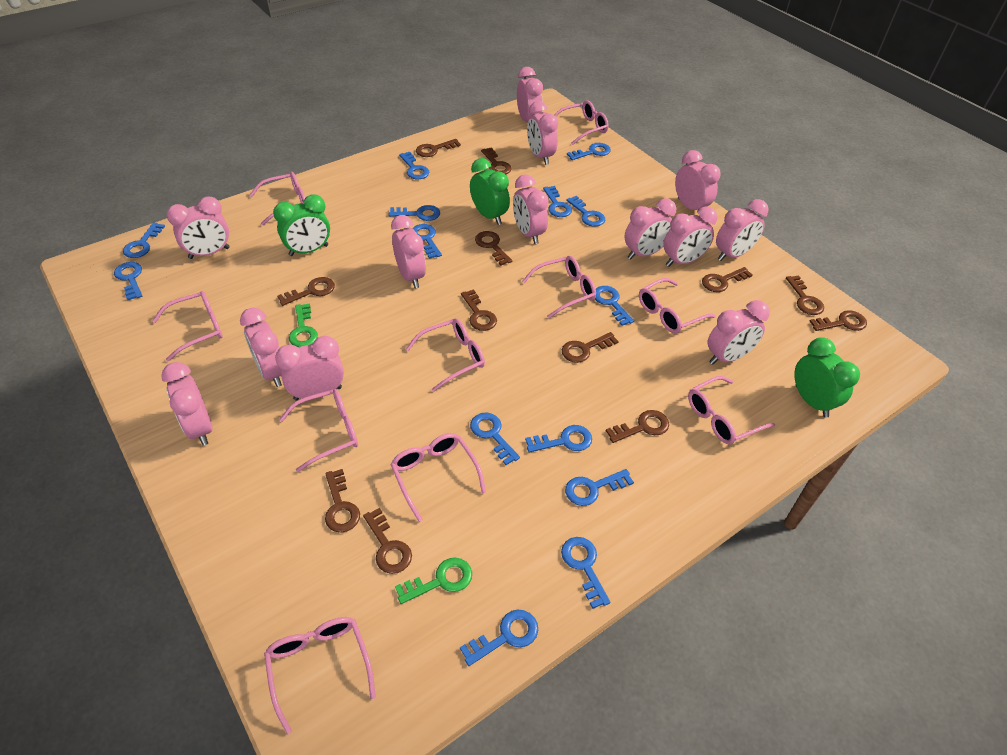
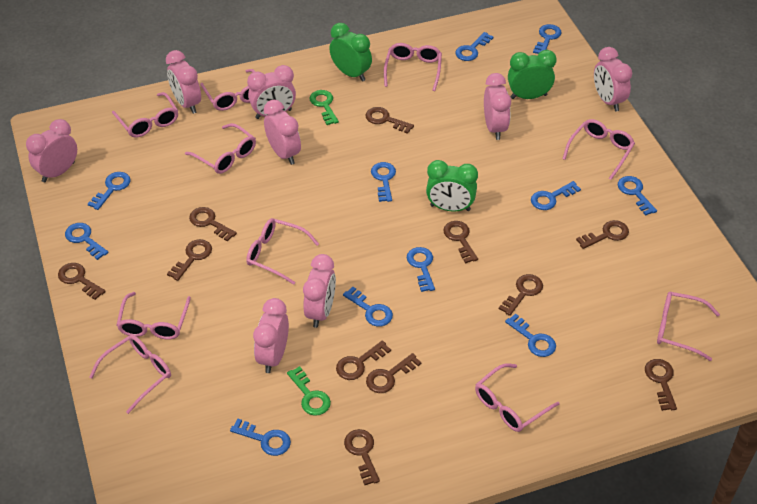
blue key: [114,262,142,300] [123,222,165,258] [389,205,440,221] [399,152,429,179] [413,224,442,259] [460,610,538,666] [470,412,520,465] [525,425,592,453] [543,186,572,217] [561,537,610,609] [565,469,634,506] [566,196,605,227] [567,143,611,160] [595,286,634,326] = 14 -> [65,223,109,260] [88,172,131,210] [230,419,291,456] [343,287,393,327] [371,162,396,202] [407,247,435,292] [455,32,494,61] [505,313,556,357] [531,181,581,210] [533,24,562,54] [618,176,657,216] = 11
brown key: [277,277,335,306] [325,469,360,532] [363,508,412,574] [416,139,461,157] [461,289,497,331] [475,231,512,265] [481,148,512,174] [562,332,619,363] [606,410,669,443] [702,267,753,292] [786,275,824,315] [809,310,867,331] = 12 -> [58,263,106,300] [167,239,212,281] [189,207,237,242] [336,340,391,380] [344,429,380,485] [366,107,414,134] [366,353,421,393] [443,221,478,264] [499,274,543,316] [576,220,629,249] [645,359,677,411] = 11
pink clock: [161,362,212,446] [167,197,230,259] [240,308,282,387] [275,336,344,401] [391,215,426,288] [513,175,549,244] [517,67,543,122] [527,101,558,165] [624,199,676,259] [663,206,718,267] [675,150,721,216] [708,300,770,365] [716,199,769,261] = 13 -> [26,119,77,182] [166,50,201,114] [247,65,296,119] [253,298,289,373] [264,100,301,165] [303,254,336,328] [484,73,511,140] [594,47,632,112] = 8

